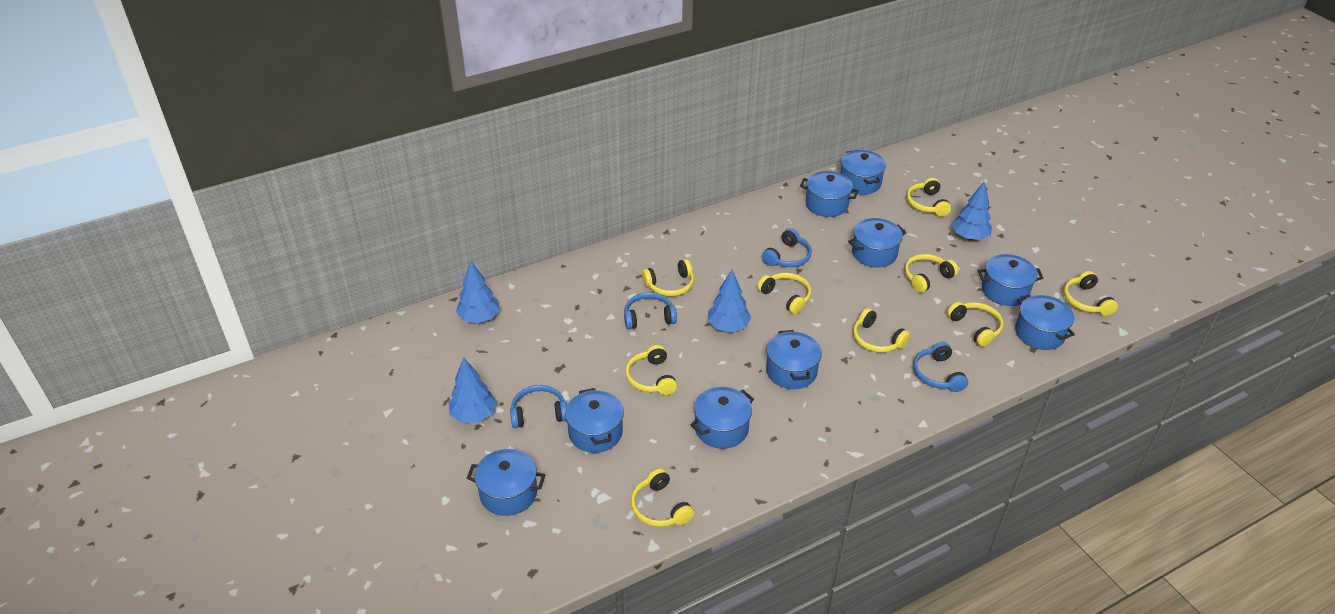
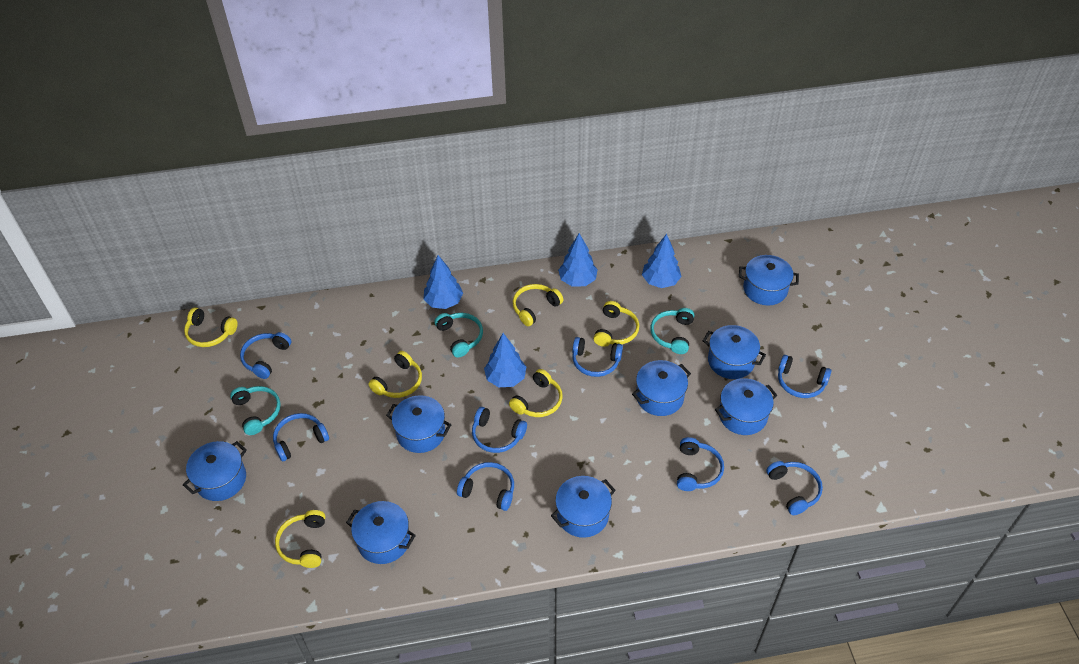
blue headphones: [510,385,567,428] [624,292,677,329] [762,228,812,267] [913,342,968,392] = 4 -> [240,332,291,379] [273,413,329,461] [457,462,514,511] [472,407,527,453] [572,337,623,377] [677,437,724,491] [766,461,823,515] [778,355,832,398] = 8
blue pot: [467,449,545,516] [565,388,624,453] [690,387,754,449] [766,330,822,389] [800,171,859,217] [841,150,886,195] [848,218,906,267] [978,254,1043,306] [1015,295,1075,350] = 9 -> [183,441,247,501] [346,501,416,564] [386,395,451,453] [551,476,616,538] [632,360,691,416] [703,325,766,379] [715,378,778,435] [739,255,799,305] = 8
turquoise headphones: none = 0 -> [230,386,281,435] [435,313,483,357] [650,308,694,354] = 3
yellow headphones: [626,345,677,395] [631,468,694,527] [642,259,694,296] [757,273,811,314] [853,308,910,353] [905,254,958,293] [907,178,951,217] [947,302,1003,347] [1064,271,1118,316] = 9 -> [184,308,237,347] [275,510,325,568] [368,351,422,398] [509,369,563,417] [513,284,563,326] [594,301,639,347] = 6

